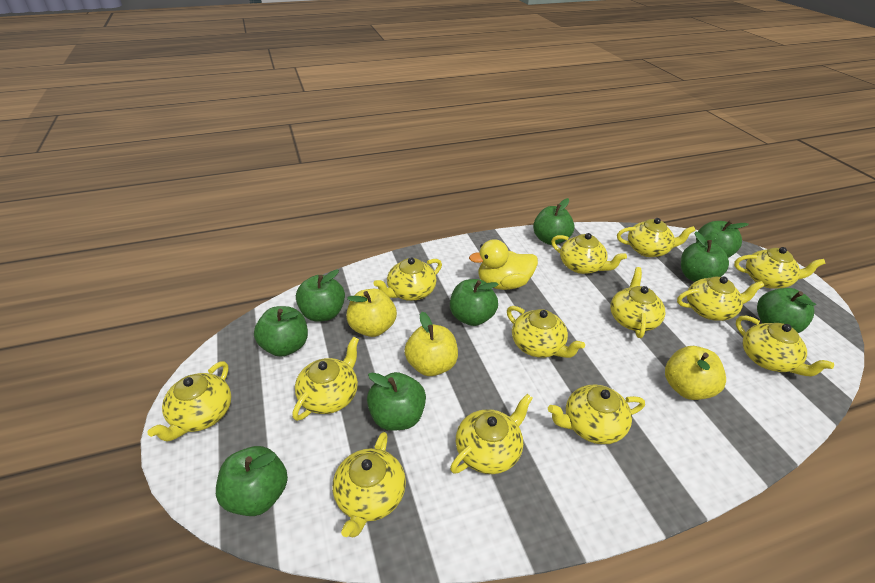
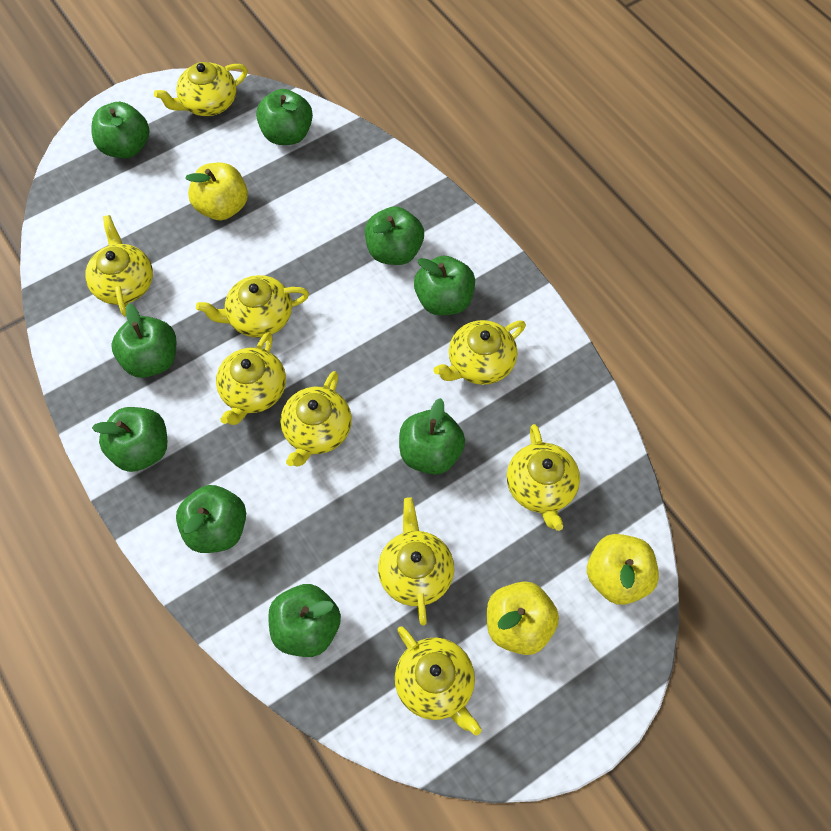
yellow duck: [469,239,538,290] = 1 -> none = 0
yellow teapot: [147,361,231,442] [292,337,359,421] [333,432,406,537] [373,257,442,301] [450,394,533,474] [507,306,585,358] [548,384,645,445] [551,233,627,274] [610,267,665,338] [617,218,696,257] [677,276,764,321] [734,247,826,289] [736,316,834,377] = 13 -> [85,215,153,316] [154,62,247,116] [196,275,309,338] [216,332,286,425] [281,371,352,467] [378,497,454,625] [395,627,482,736] [434,320,526,385] [507,424,580,531] = 9

